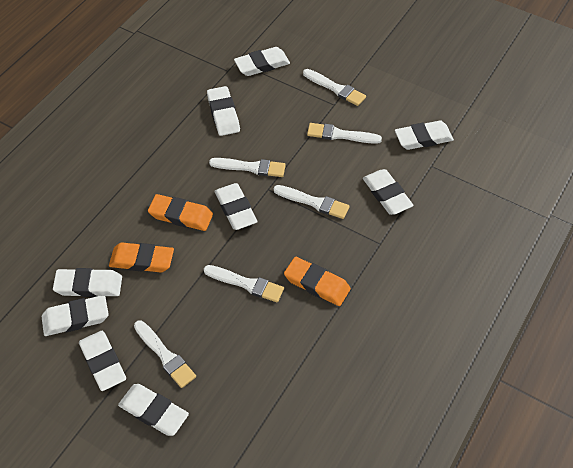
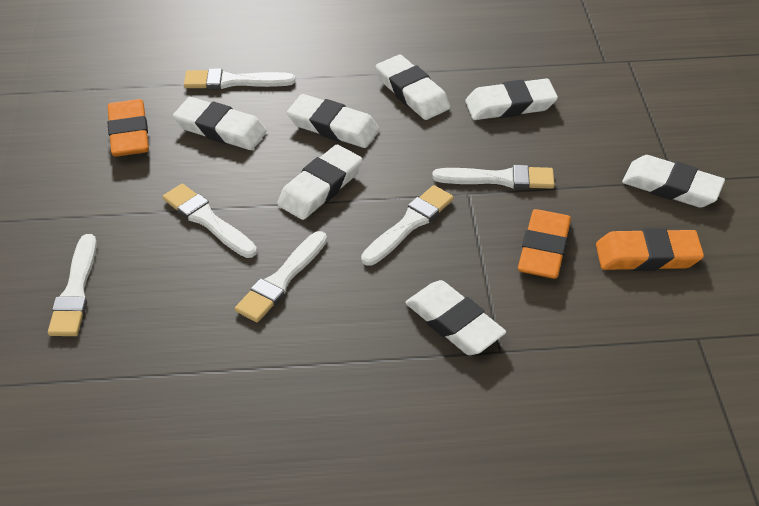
white eraser: [42,295,109,336] [53,268,122,297] [79,331,126,391] [118,384,189,436] [207,86,240,136] [215,183,258,230] [234,47,290,76] [363,169,414,215] [395,121,454,150] = 9 -> [173,97,267,150] [277,145,362,220] [287,94,379,148] [376,55,450,120] [405,280,506,355] [465,78,558,120] [622,155,725,208] = 7

